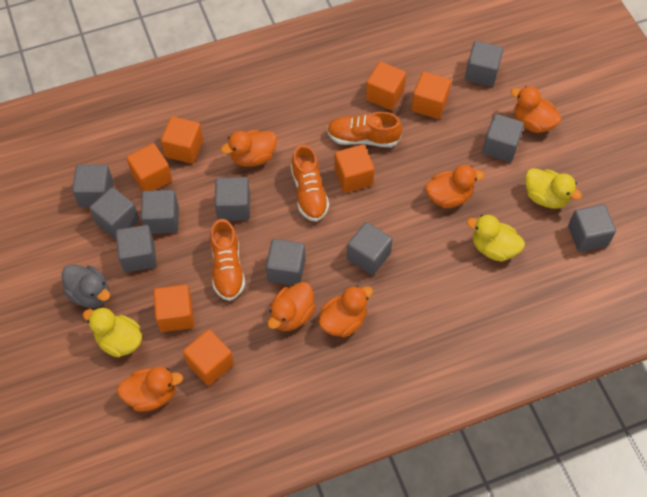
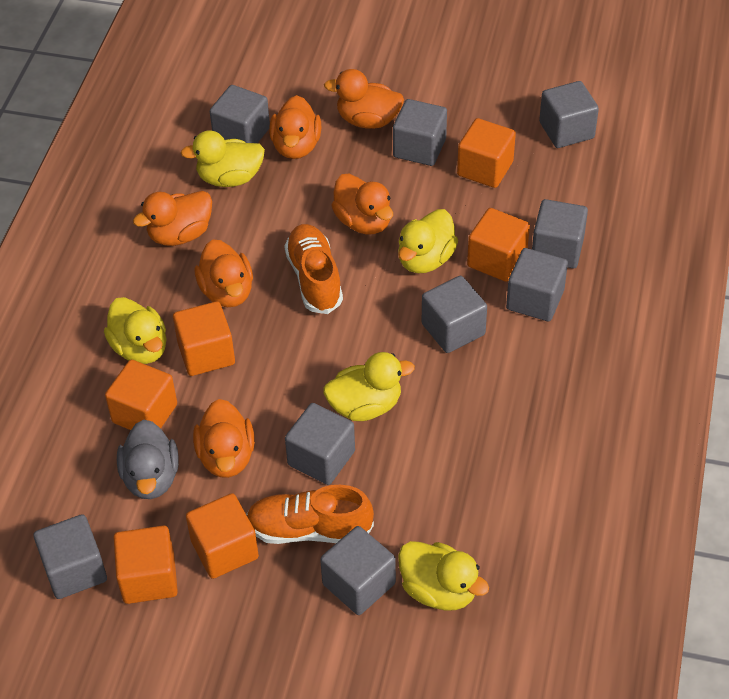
grey cube: [72,164,114,207] [89,187,139,239] [116,225,157,272] [141,190,179,234] [215,177,250,221] [266,239,305,285] [347,222,393,275] [465,41,503,87] [482,114,524,162] [568,204,616,252] = 10 -> [33,514,107,599] [210,85,270,143] [285,403,355,485] [320,526,396,615] [393,99,447,166] [422,276,487,353] [506,248,568,321] [532,199,588,269] [539,81,599,148] = 9
orange cube: [127,143,172,191] [153,285,194,332] [161,117,203,164] [183,329,234,386] [334,144,374,193] [366,62,406,110] [411,72,451,119] = 7 -> [105,360,177,430] [114,526,178,604] [173,301,235,376] [186,493,259,579] [457,118,516,188] [467,208,530,282] = 6
orange shoe: [210,219,245,301] [291,145,329,222] [327,112,402,147] = 3 -> [246,485,374,544] [284,224,343,314] = 2
yellow duck: [83,307,142,357] [467,215,525,262] [525,168,582,209] = 3 -> [104,297,166,364] [181,131,265,187] [323,352,415,421] [398,209,458,273] [398,541,489,610] = 5

